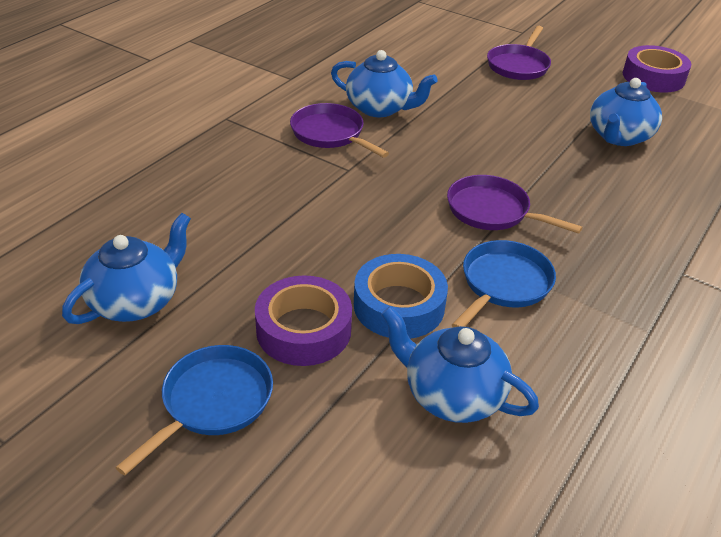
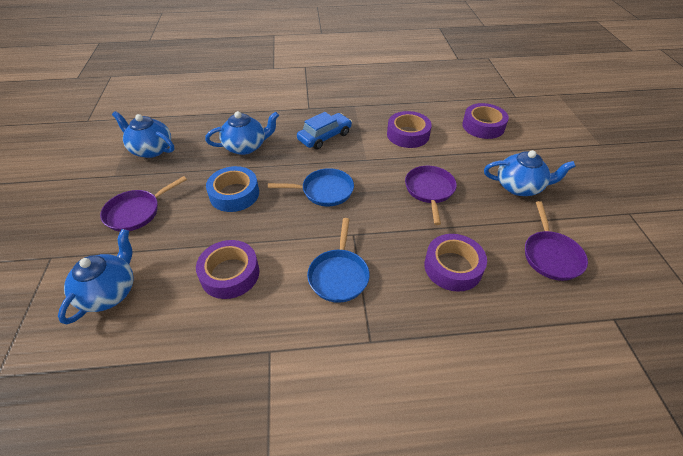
blue car: none = 0 -> [297,112,352,150] = 1
purple tape: [255,275,352,366] [623,45,691,93] = 2 -> [196,240,259,299] [387,111,432,148] [424,234,487,292] [462,103,509,139] = 4

